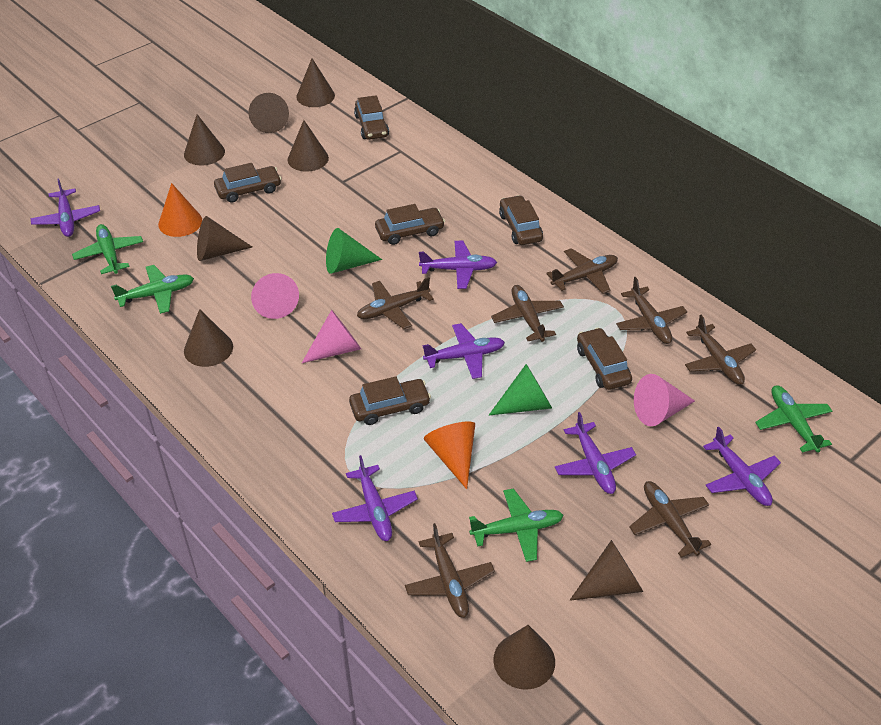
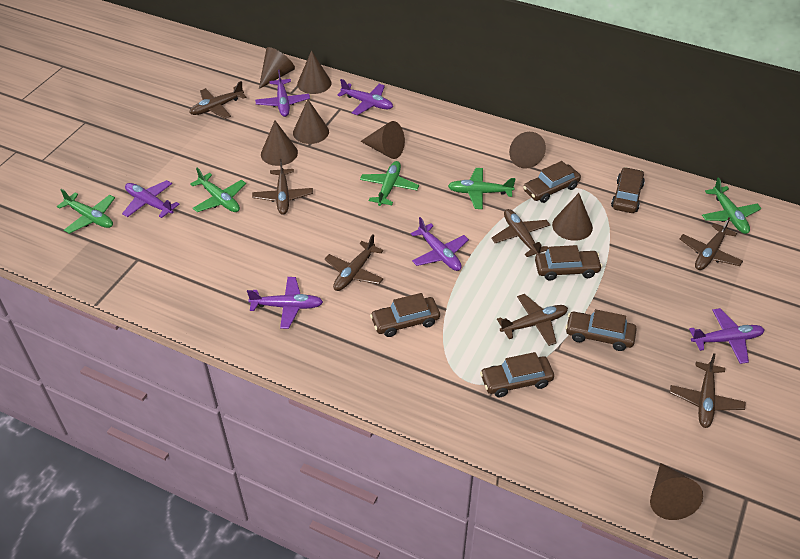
green cone: [326,228,382,274] [489,364,552,416] = 2 -> none = 0
green plane: [72,224,143,274] [111,265,194,314] [469,488,564,562] [755,385,832,453] = 4 -> [57,189,115,234] [190,168,246,212] [360,161,419,206] [448,168,516,209] [702,177,761,234] = 5
orange cone: [158,183,202,237] [424,421,475,489] = 2 -> none = 0
pink cone: [251,273,299,319] [302,310,361,363] [634,374,695,426] = 3 -> none = 0

